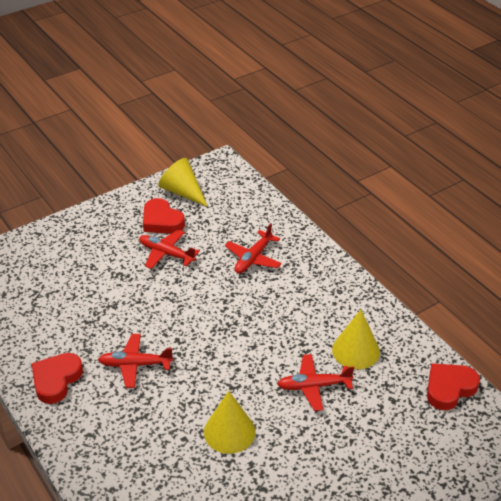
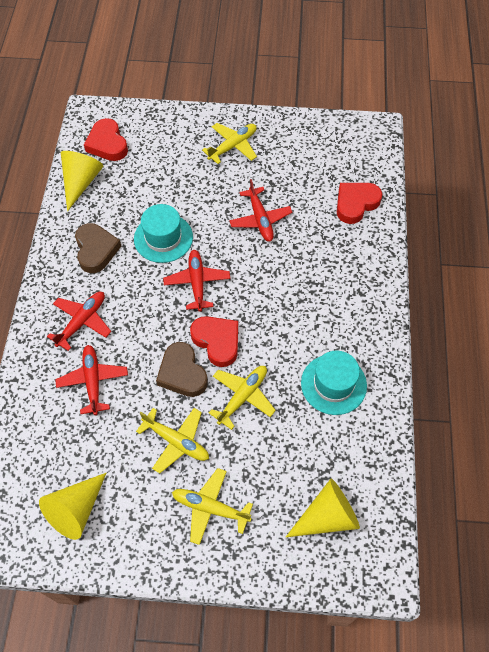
brown heart: none = 0 -> [75,223,121,273] [156,342,208,397] = 2
turquoise hat: none = 0 -> [134,204,193,263] [301,351,367,415] = 2
yellow plane: none = 0 -> [136,408,209,473] [172,468,253,545] [202,123,257,164] [209,366,276,430] = 4

